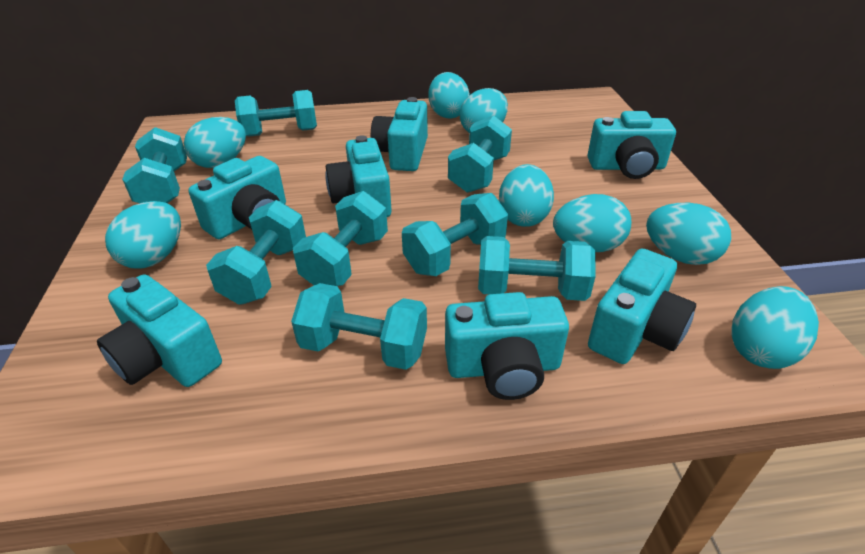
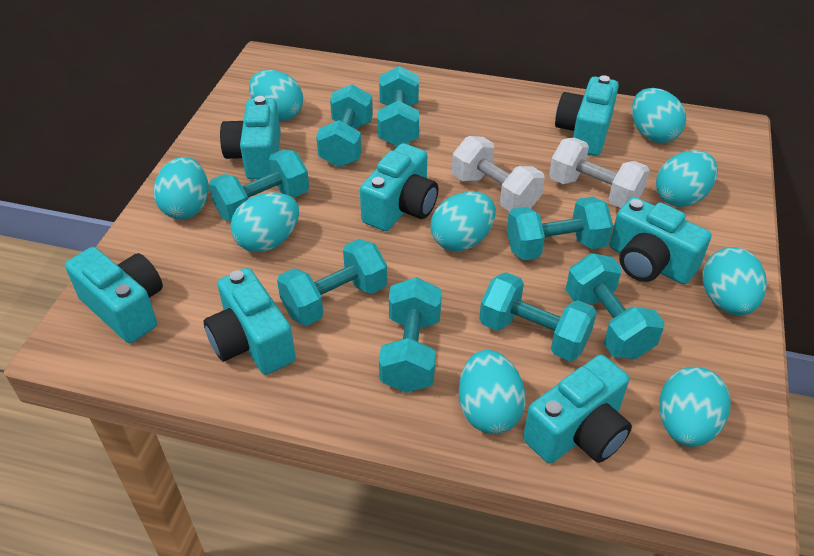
turquoise egg: [105,201,181,269] [184,117,246,168] [428,72,470,118] [460,88,508,132] [499,164,554,227] [553,194,631,252] [646,203,731,265] [731,286,819,369] = 8 -> [154,157,209,219] [230,193,299,252] [249,70,303,121] [431,192,496,251] [459,350,526,434] [632,88,686,143] [656,150,718,207] [659,367,731,447] [703,247,767,315] = 9
white dumbbell: none = 0 -> [452,136,545,212] [549,138,650,208] = 2

